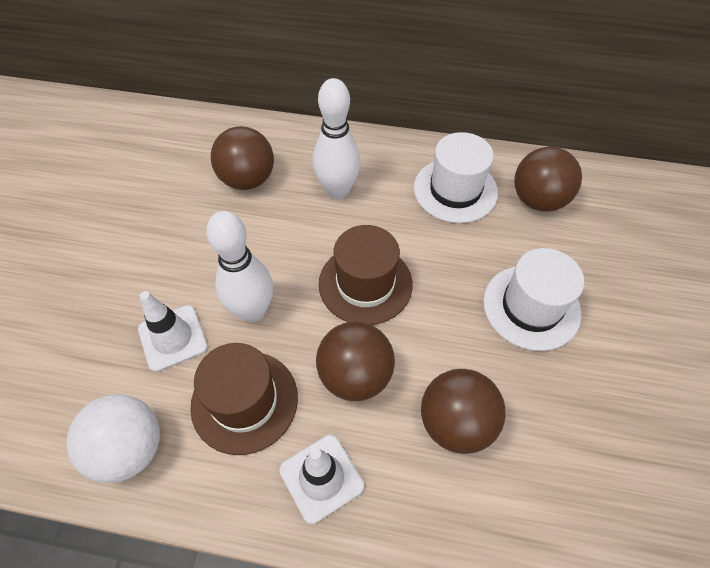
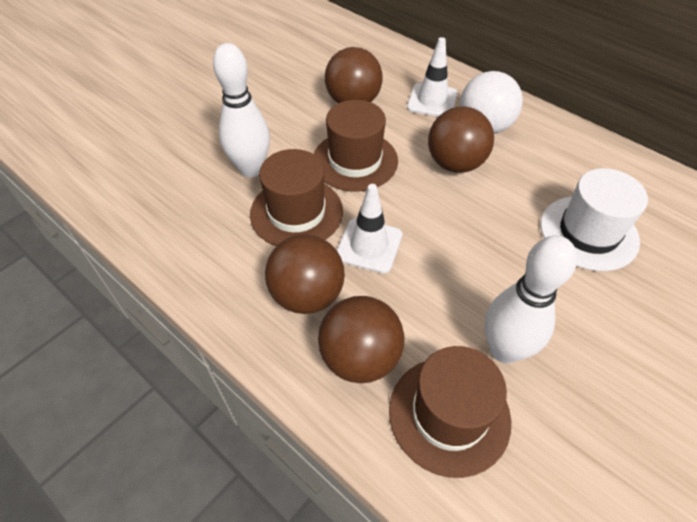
brown hat: [190,343,298,455] [319,225,413,325] = 2 -> [250,149,343,246] [314,100,398,191] [389,346,511,478] = 3
white hat: [414,132,498,223] [483,248,584,351] = 2 -> [541,168,648,271] = 1

